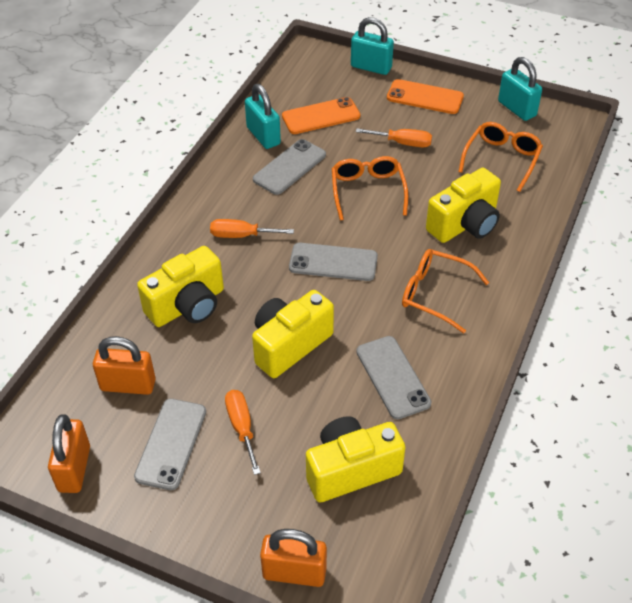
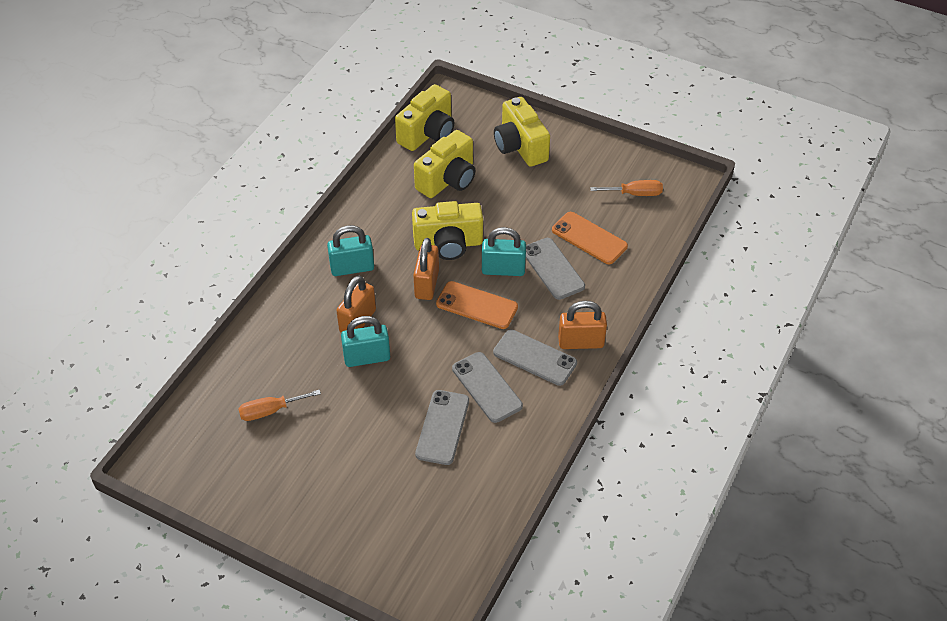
orange glasses: [332,156,408,221] [402,249,489,333] [458,122,543,192] = 3 -> none = 0
orange screwdriver: [210,219,294,238] [225,390,261,475] [356,128,432,147] = 3 -> [238,390,321,421] [590,180,663,196] = 2

